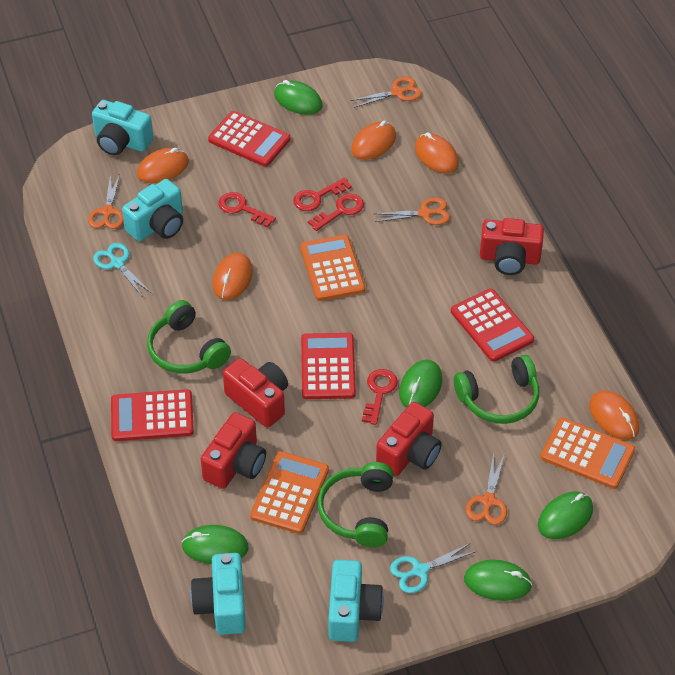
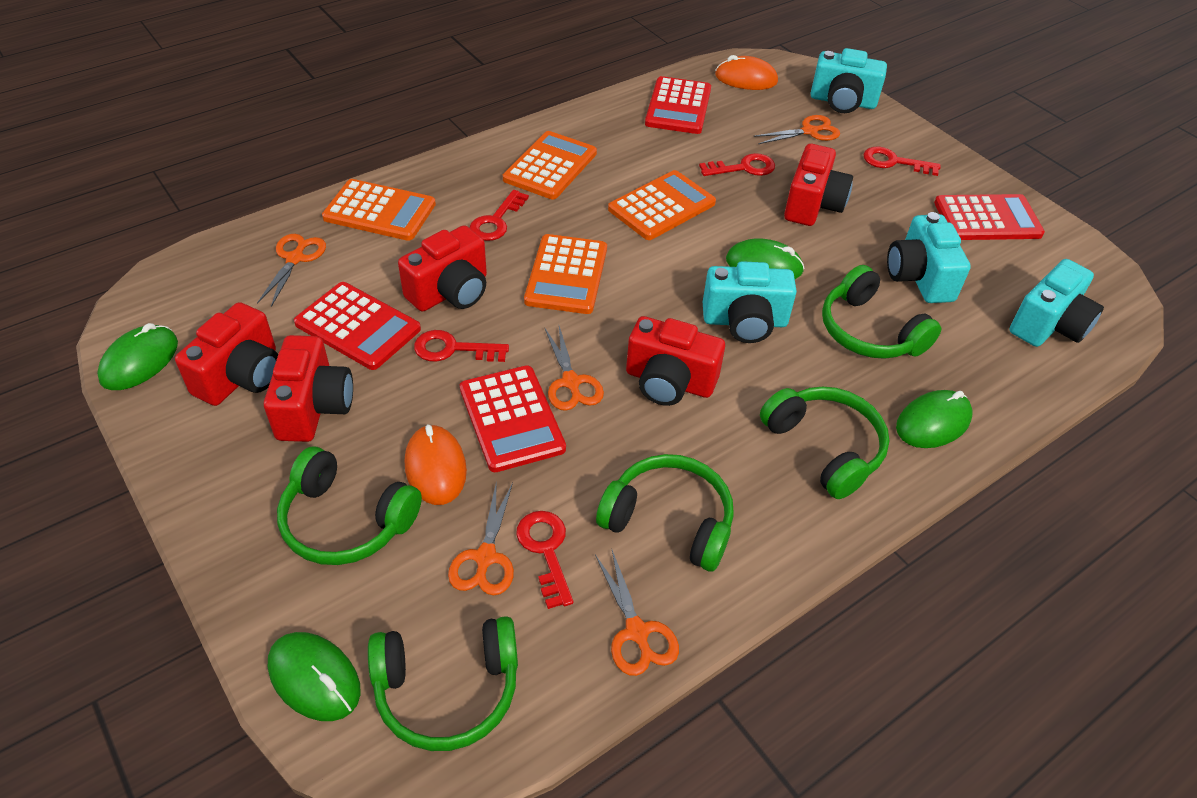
green headphones: [147,300,231,373] [317,462,394,547] [454,355,539,424] = 3 -> [277,447,422,565] [368,616,518,751] [596,454,734,571] [760,386,889,499] [822,265,941,359] = 5
green mouse: [182,525,249,564] [274,80,323,115] [399,360,442,408] [464,560,532,601] [538,492,593,539] = 5 -> [97,323,178,390] [268,632,361,721] [726,238,805,279] [896,390,973,448] = 4
orange calculator: [250,451,329,534] [300,235,365,301] [540,417,635,489] = 3 -> [322,179,436,241] [503,131,597,199] [524,234,607,314] [608,170,716,240] = 4
orange mouse: [137,148,189,183] [212,253,253,300] [351,121,396,160] [415,132,459,173] [589,390,639,440] = 5 -> [405,424,467,505] [715,55,778,90] = 2
orange scissors: [88,174,124,229] [351,77,422,108] [373,198,450,225] [466,453,507,525] = 4 -> [257,234,326,307] [448,481,514,595] [545,326,604,411] [595,550,679,676] [753,115,840,144] = 5
red camera: [201,412,266,489] [223,358,288,428] [376,402,442,476] [480,218,544,275] = 4 -> [175,302,278,406] [264,335,353,442] [398,225,487,312] [626,316,725,406] [784,144,853,226] = 5
red key: [218,192,276,228] [293,177,352,211] [308,194,364,231] [362,369,398,425] = 4 -> [414,330,509,362] [470,190,529,241] [516,511,573,609] [699,153,775,176] [863,147,940,176] = 5
turquoise scissors: [93,243,151,296] [390,543,477,593] = 2 -> none = 0

